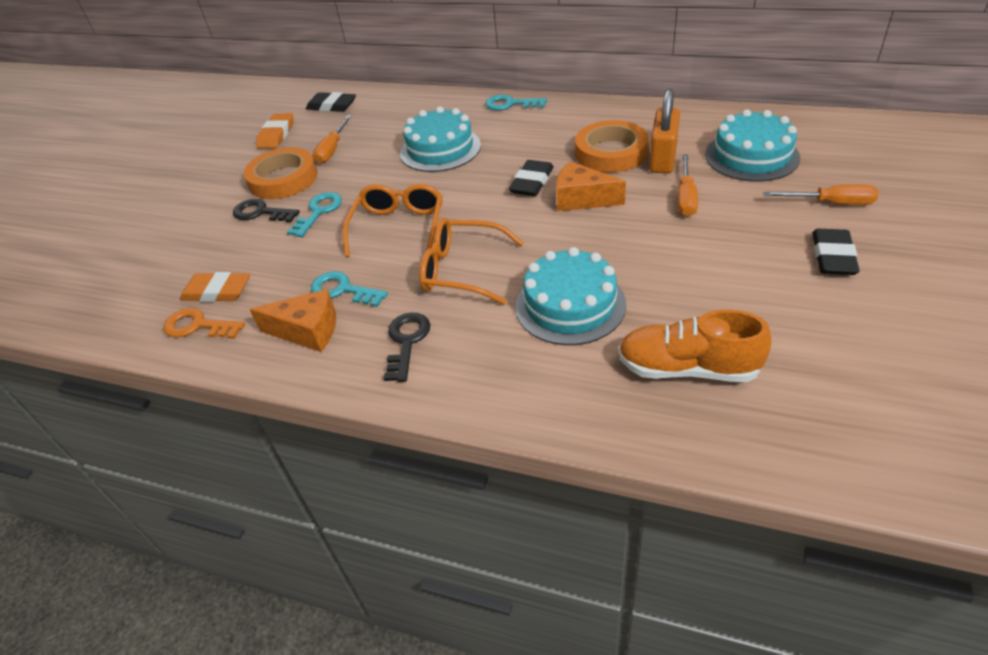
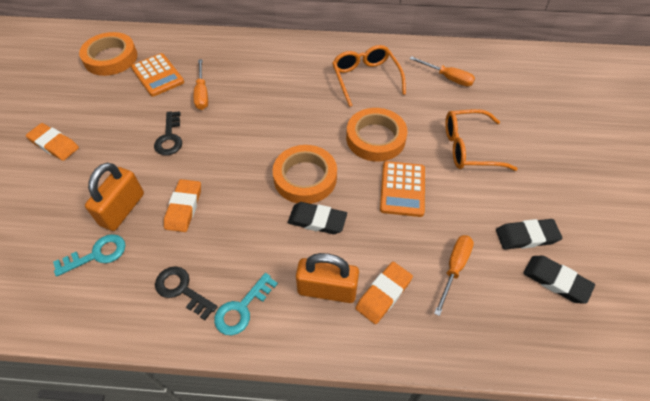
orange calculator: none = 0 -> [131,53,184,97] [380,161,425,217] = 2
orange cheese: [249,289,336,352] [556,161,626,211] = 2 -> none = 0
orange eraser: [180,272,250,302] [256,113,293,148] = 2 -> [26,123,79,161] [164,179,201,232] [355,262,413,324] = 3
orange key: [163,308,245,339] = 1 -> none = 0
orange padlock: [649,89,680,173] = 1 -> [85,163,144,231] [296,253,359,303] = 2
orange shoe: [618,310,772,382] = 1 -> none = 0
orange tape: [243,147,317,199] [575,120,649,173] = 2 -> [79,32,137,76] [273,145,337,204] [346,108,408,162] = 3
turquoise cake: [400,106,481,172] [515,247,626,345] [705,109,800,182] = 3 -> none = 0
turquoise key: [287,192,342,237] [311,271,388,307] [486,95,547,110] = 3 -> [53,234,126,277] [214,273,278,335] = 2

